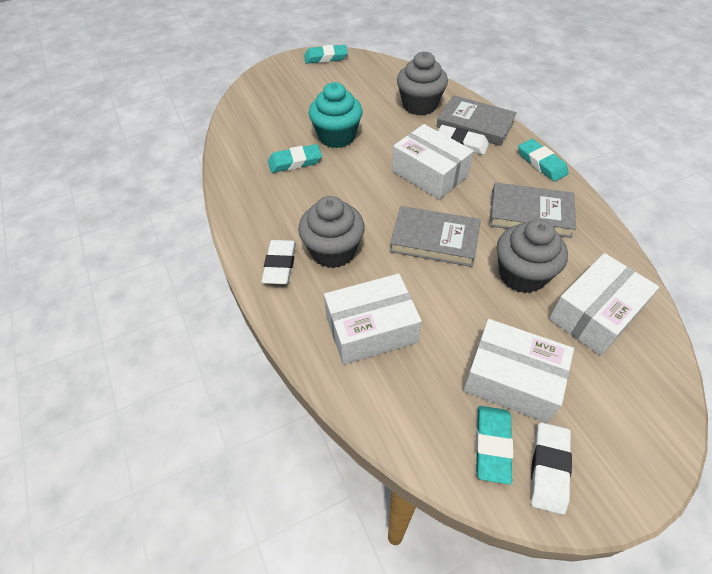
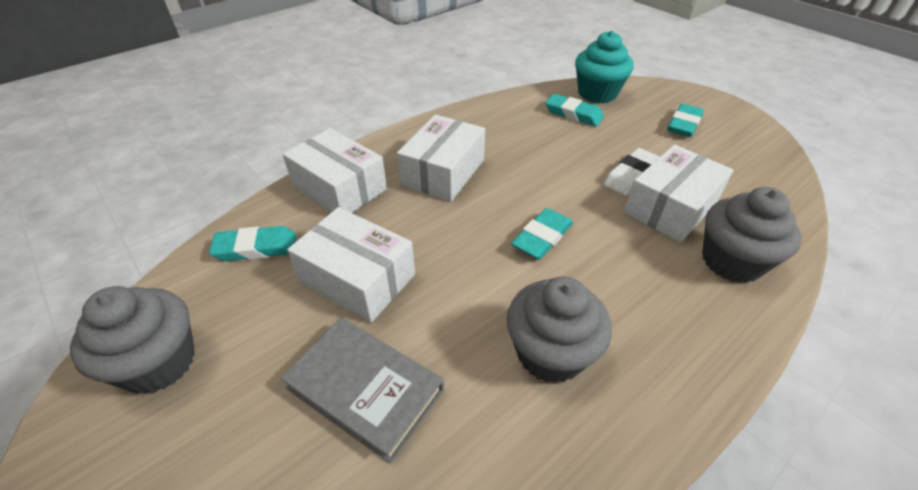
grey book: [390,206,481,267] [436,95,517,146] [489,183,576,238] = 3 -> [281,318,444,463] = 1
white eraser: [262,240,296,284] [438,125,489,155] [531,422,572,515] = 3 -> [604,148,660,196] = 1

